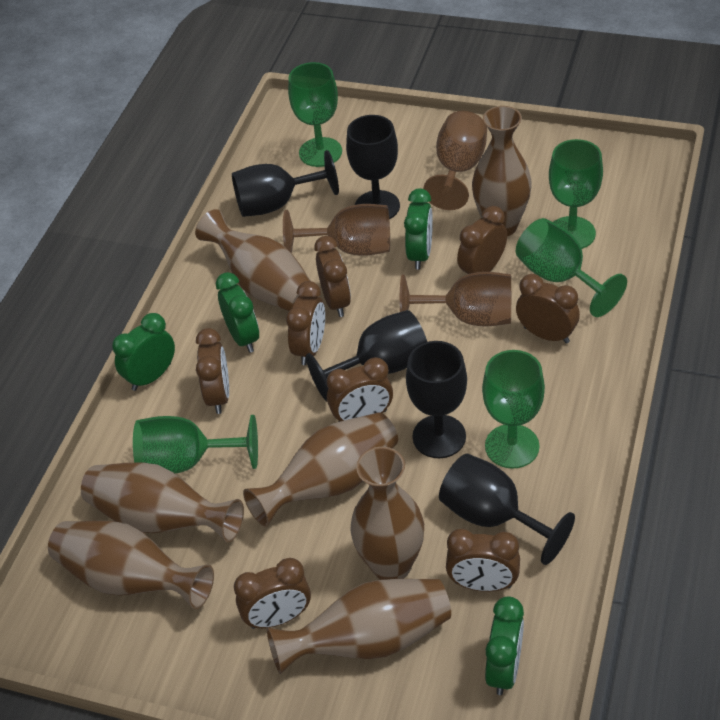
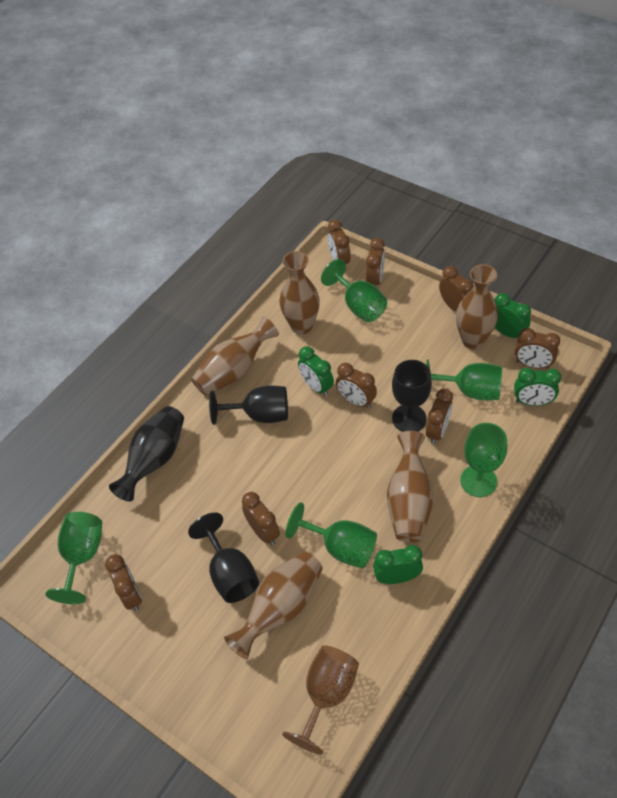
black goblet: [232,150,339,217] [306,310,427,401] [346,115,400,219] [406,341,467,458] [439,454,575,565] = 5 -> [188,512,259,603] [209,386,288,425] [392,360,432,432] = 3
black vase: none = 0 -> [109,406,184,501] = 1
brown goblet: [283,204,390,256] [400,272,511,326] [423,111,487,210] = 3 -> [282,646,359,755] = 1
brown vase: [48,521,214,609] [81,462,244,542] [195,209,311,311] [243,412,398,527] [267,579,451,674] [350,447,424,580] [472,106,532,236] = 7 -> [191,317,279,396] [224,551,323,659] [280,251,320,335] [387,431,434,542] [456,264,498,349] = 5

